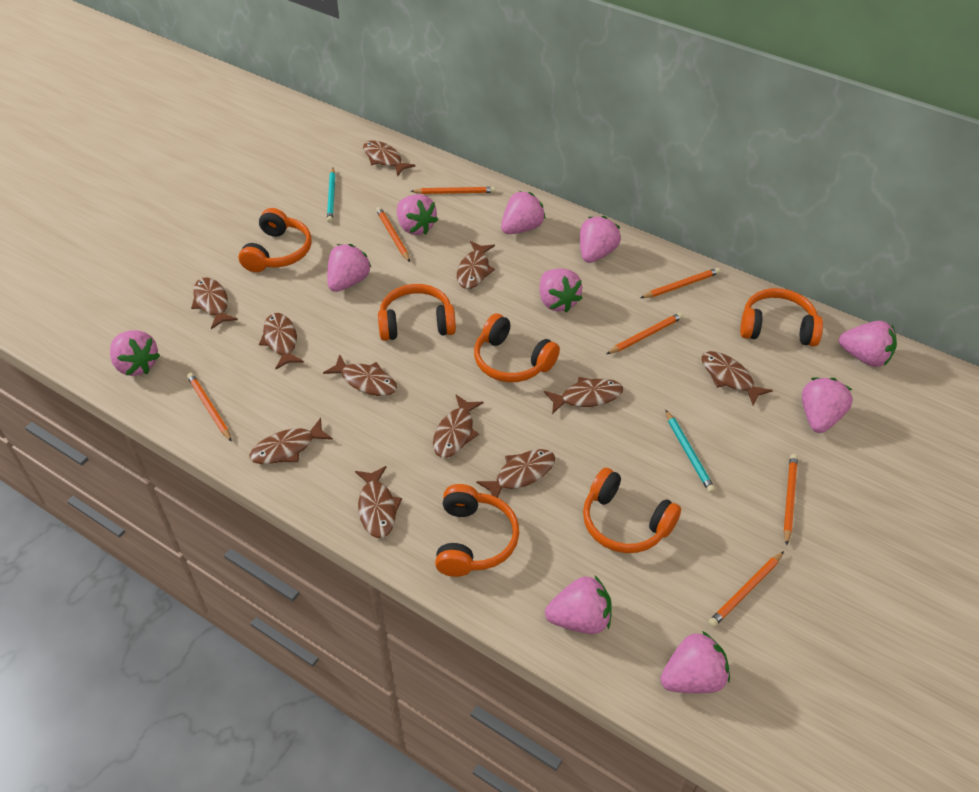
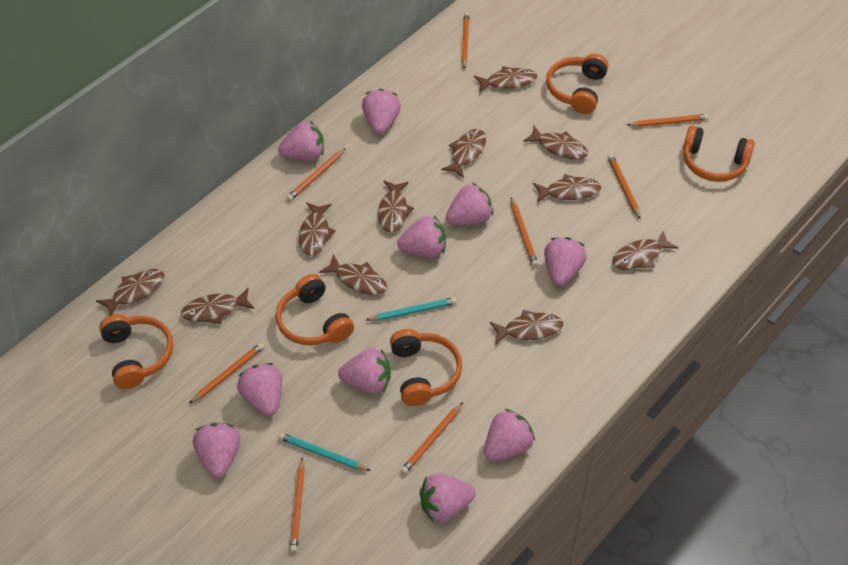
orange headphones: [239,208,312,272] [378,284,456,341] [435,484,519,577] [474,314,560,382] [583,468,681,553] [740,288,823,347] = 6 -> [99,314,173,389] [276,274,354,346] [390,329,462,406] [546,54,609,114] [683,126,755,182] = 5
orange pencil: [187,373,232,442] [376,207,410,262] [410,187,495,194] [607,312,683,354] [641,268,720,298] [708,551,784,627] [784,454,798,546] = 7 -> [189,343,265,404] [287,148,346,201] [290,458,305,552] [401,402,463,474] [462,12,470,69] [511,197,538,267] [608,154,641,219] [627,114,709,127] = 8

